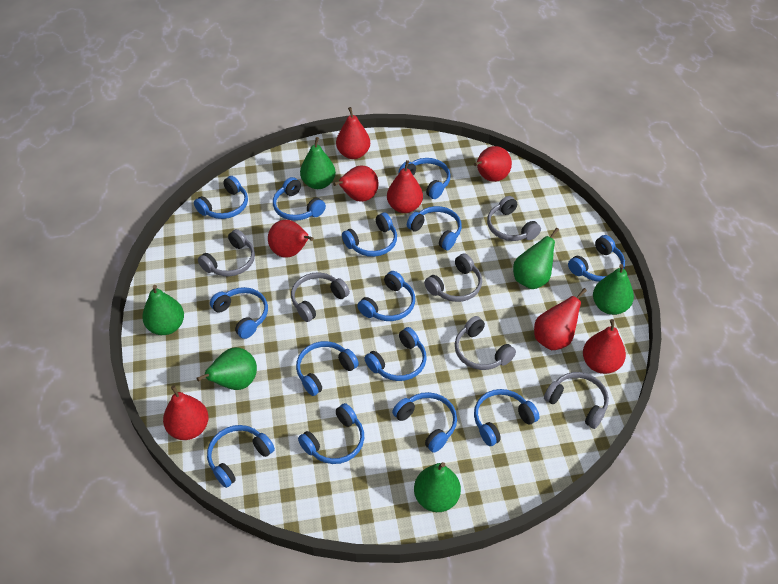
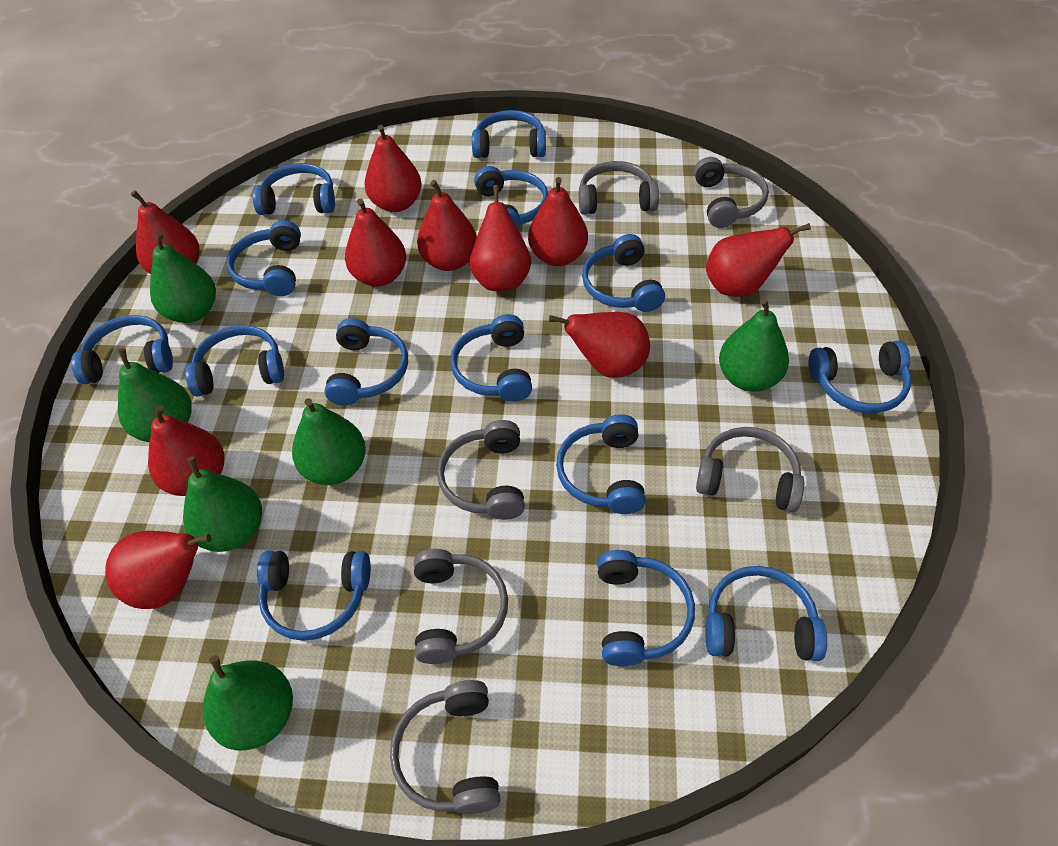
red pear: [163,385,208,440] [268,220,314,258] [333,166,379,202] [336,107,370,159] [387,160,423,213] [474,146,512,182] [534,288,587,350] [583,319,626,374] = 8 -> [105,531,211,609] [131,190,199,274] [148,405,224,496] [345,198,406,287] [364,125,422,212] [417,180,477,271] [470,185,531,291] [528,177,588,266] [549,312,650,378] [706,223,811,297] = 10

